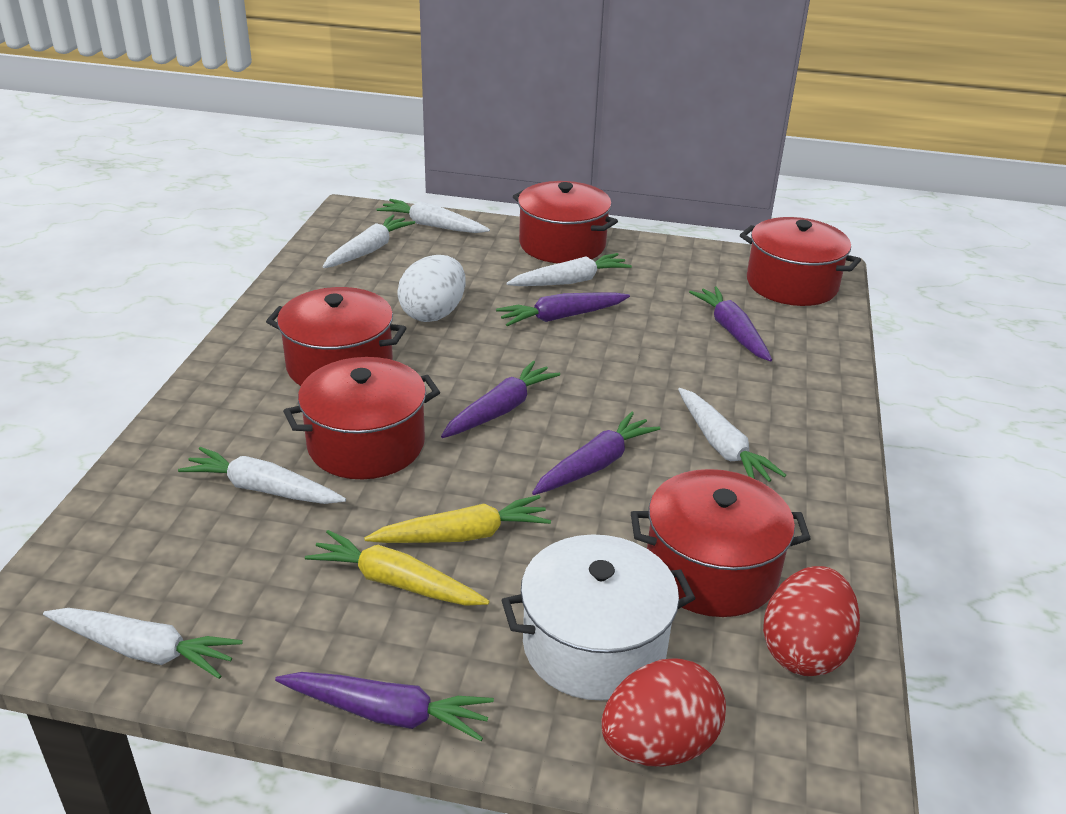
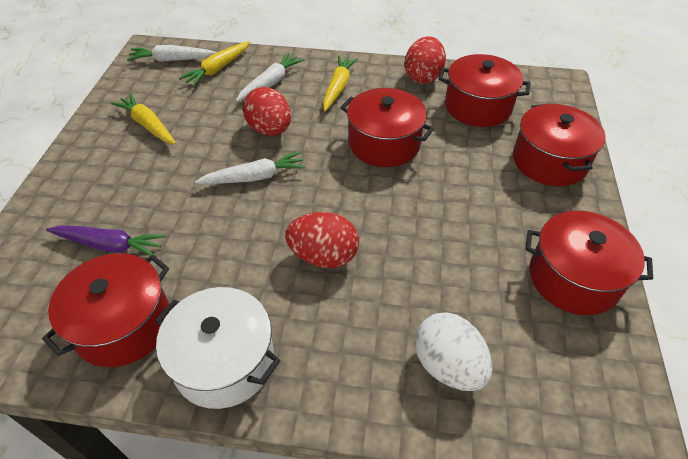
purple carrot: [275,672,494,741] [441,361,560,438] [496,293,630,326] [532,412,661,495] [689,286,772,362] = 5 -> [46,225,166,257] = 1
red egg: [602,658,726,767] [763,566,860,676] = 2 -> [243,87,291,136] [285,212,359,268] [405,36,446,84] = 3
white carrot: [43,608,243,679] [178,447,346,504] [323,215,415,268] [376,199,490,233] [506,253,632,286] [678,388,786,482] = 6 -> [127,45,217,62] [195,151,306,184] [236,53,304,101] = 3
yellow carrot: [305,530,489,606] [364,495,551,543] = 2 -> [111,93,176,144] [179,41,250,87] [323,55,358,111] = 3

